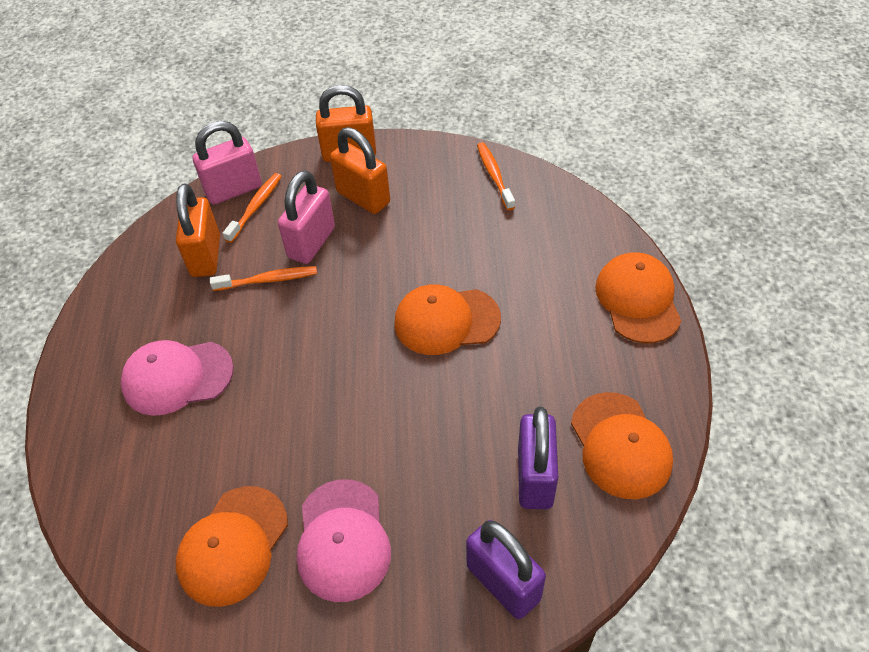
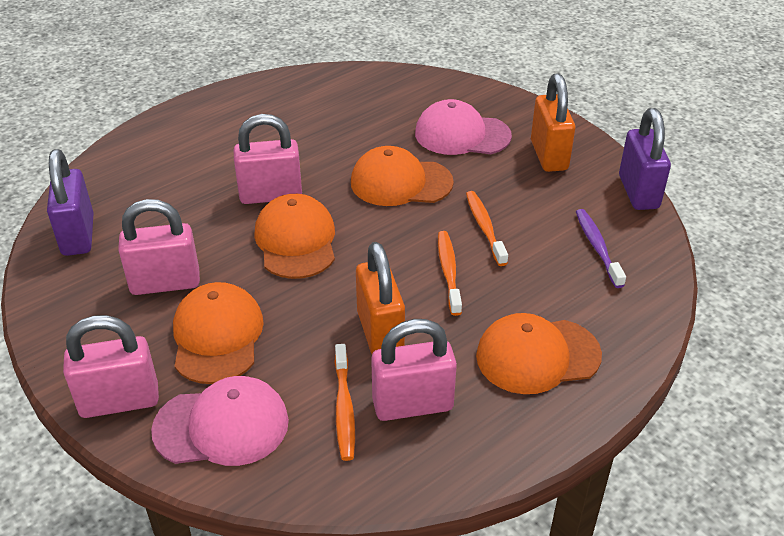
orange padlock: [176,183,220,277] [316,85,376,162] [330,127,390,214] = 3 -> [356,242,405,354] [531,73,575,172] = 2
pink padlock: [192,121,262,205] [278,170,335,264] = 2 -> [63,315,159,418] [118,199,200,295] [234,114,302,204] [371,319,457,421] = 4
purple toothbrush: none = 0 -> [576,209,626,288] = 1

